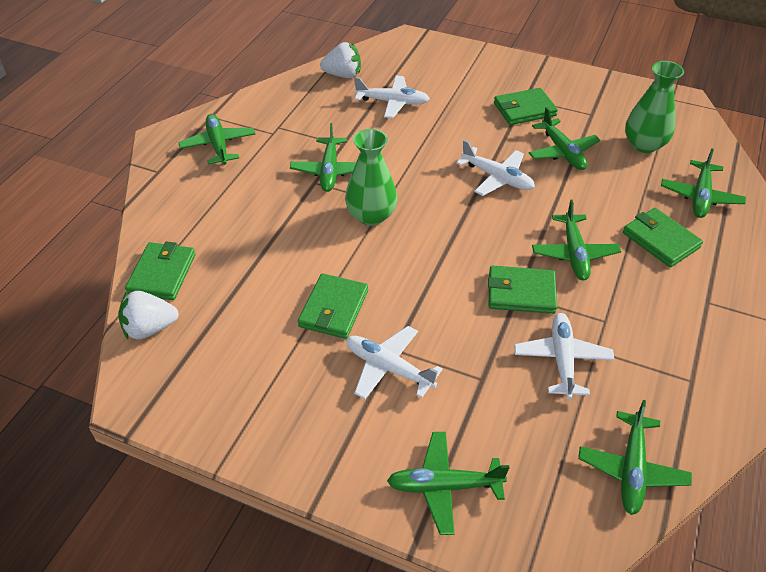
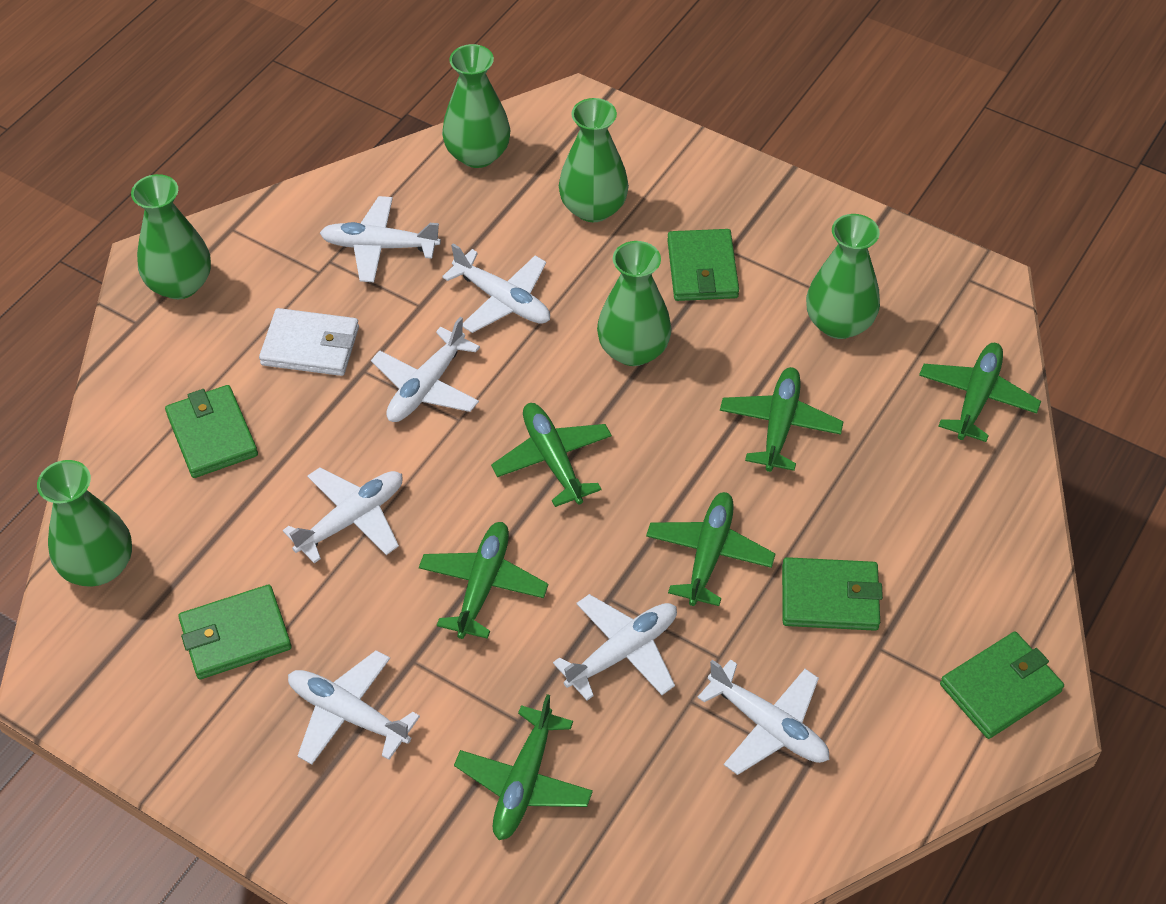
green plane: [178,114,255,165] [290,123,356,192] [387,432,510,535] [529,107,600,170] [532,200,621,281] [578,400,692,515] [661,148,746,218] = 7 -> [419,522,548,639] [454,694,593,840] [491,403,612,507] [646,492,775,606] [720,367,844,472] [919,343,1041,442] = 6
green vase: [345,129,397,226] [625,61,684,153] = 2 -> [37,460,132,587] [131,174,211,299] [442,44,510,168] [559,98,629,222] [597,241,672,366] [806,214,880,339] = 6
white plane: [346,326,443,399] [354,76,430,118] [456,140,535,196] [514,313,615,399] = 4 -> [283,467,403,563] [288,650,420,765] [320,196,441,282] [371,317,480,422] [442,244,550,333] [553,594,677,700] [698,659,829,775] = 7
white strawberry: [118,291,179,339] [320,42,361,78] = 2 -> none = 0
white wallet: none = 0 -> [259,308,359,376] = 1

